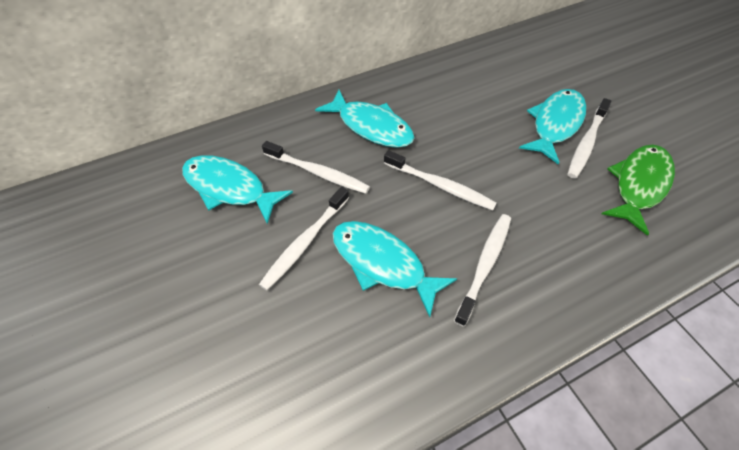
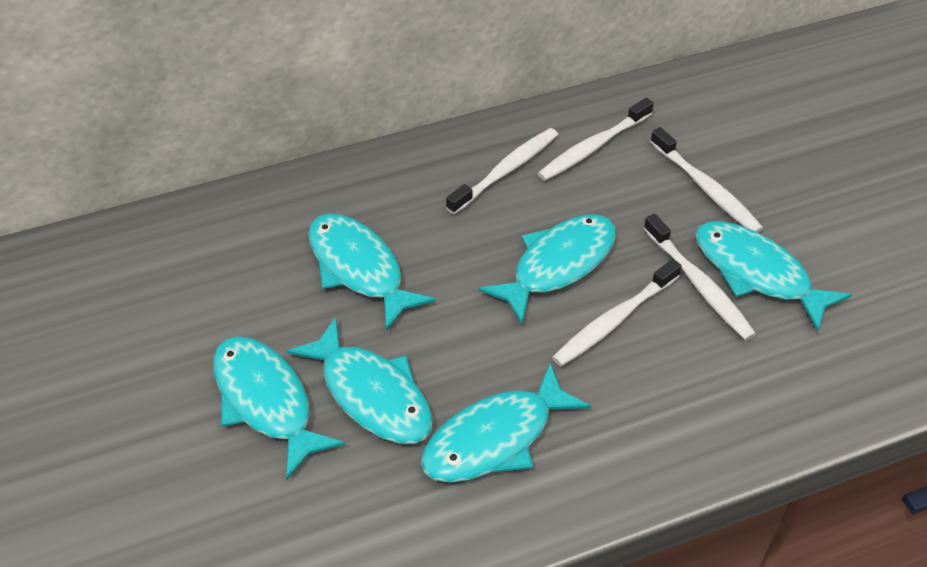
green fish: [602,145,675,236] = 1 -> none = 0
turquoise fish: [182,155,293,224] [315,90,415,148] [333,221,457,317] [519,89,586,165] = 4 -> [213,336,345,480] [287,317,433,444] [308,214,436,331] [421,363,591,482] [478,215,616,324] [695,221,852,331] = 6

